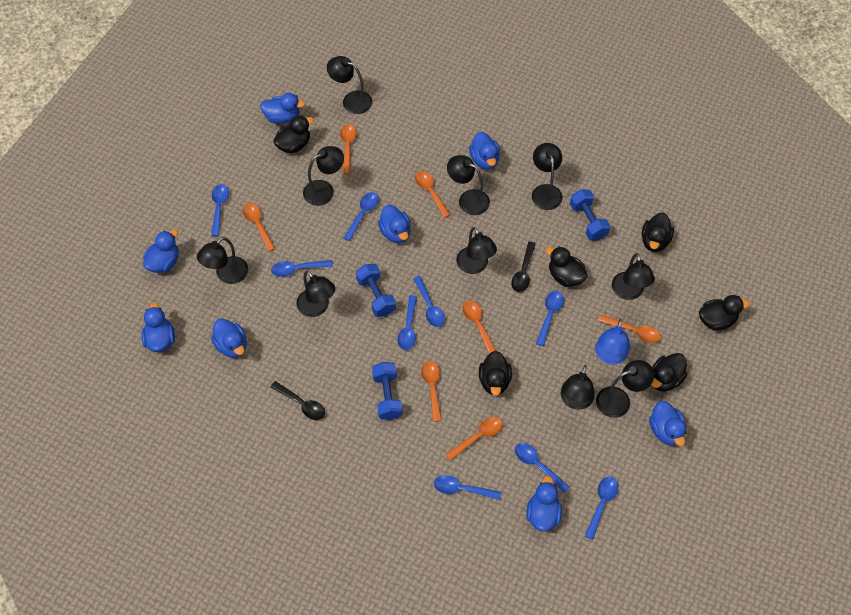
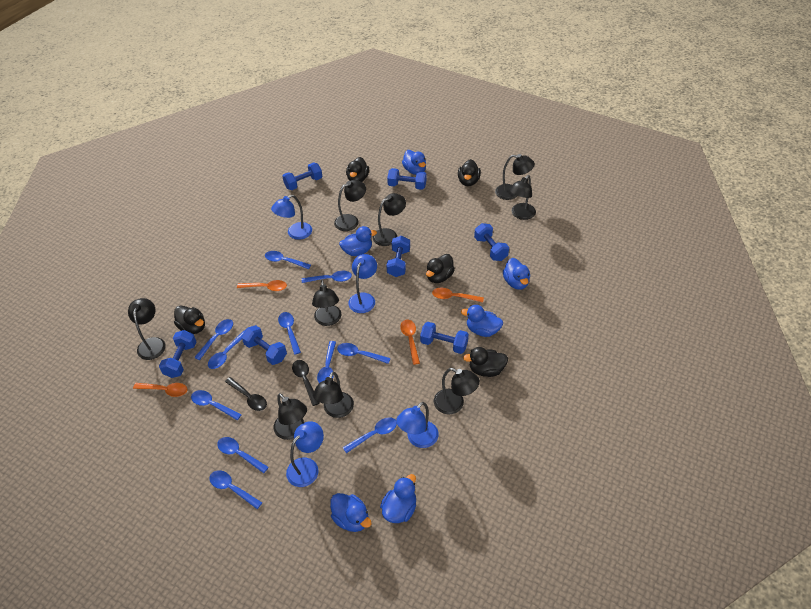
black duck: [273,115,314,153] [479,351,512,396] [546,246,588,287] [642,212,674,252] [651,353,687,392] [699,295,750,331] = 6 -> [174,305,205,334] [346,157,369,182] [426,254,455,283] [458,159,481,186] [463,347,508,377] = 5
black lamp: [197,237,248,284] [297,271,335,317] [303,146,344,206] [327,56,372,114] [447,155,490,215] [456,227,497,274] [532,143,563,210] [561,365,595,410] [596,360,654,418] [612,253,655,300] = 10 -> [128,298,166,360] [274,393,307,440] [312,280,341,326] [313,371,354,418] [334,180,366,231] [373,193,406,246] [434,368,480,414] [495,154,535,200] [509,175,536,220] = 9
blue duck: [141,303,175,352] [143,229,179,273] [211,318,247,358] [260,93,305,124] [378,205,411,243] [469,132,500,170] [526,476,562,531] [649,401,686,446] = 8 -> [330,493,372,532] [339,226,377,256] [380,474,416,523] [402,150,426,175] [461,305,503,337] [503,258,530,290] = 6
blue dumbbell: [356,264,396,317] [372,362,402,420] [570,189,610,240] = 3 -> [159,330,197,378] [241,325,287,365] [282,162,323,190] [386,236,410,277] [387,168,427,190] [420,322,469,354] [474,223,509,261] = 7
blue lamp: [595,319,630,365] = 1 -> [271,195,312,240] [286,421,324,487] [348,254,377,313] [396,402,439,448] = 4
blue spoon: [211,184,229,236] [271,260,333,277] [344,192,379,241] [397,295,417,350] [413,276,445,327] [434,475,501,500] [515,443,570,493] [536,291,564,346] [585,476,618,540] = 9 -> [191,390,242,420] [194,319,233,360] [208,331,244,369] [209,470,262,509] [217,437,269,473] [265,251,311,269] [278,312,301,355] [302,271,352,283] [317,341,336,383] [337,343,391,364] [343,417,397,453] = 11
orange spoon: [243,203,276,252] [340,124,357,174] [415,171,451,218] [421,361,442,422] [446,417,503,460] [463,301,496,354] [599,315,661,343] = 7 -> [133,383,187,397] [237,280,287,291] [400,320,420,365] [432,288,484,302] = 4

